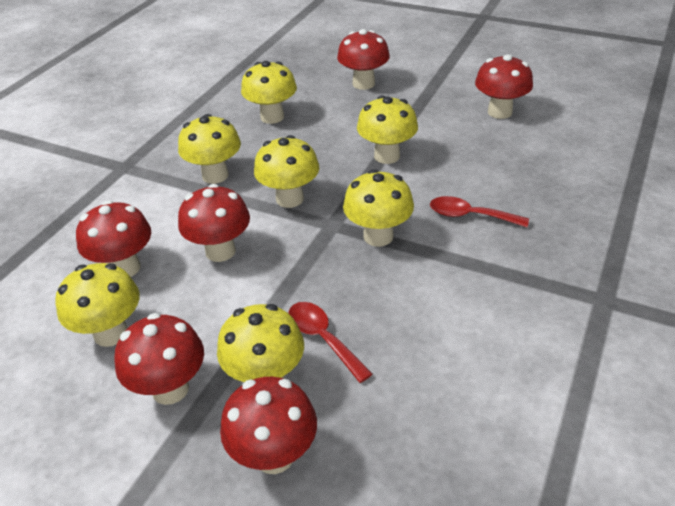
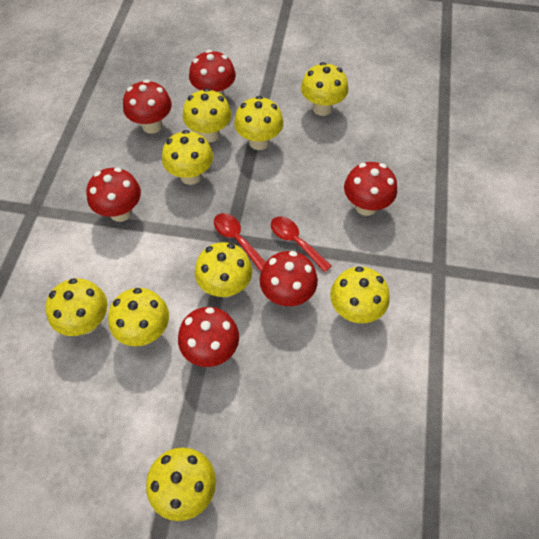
yellow mushroom: [55,263,140,347] [178,114,241,184] [217,304,304,382] [241,61,297,124] [254,135,319,208] [343,169,414,247] [357,96,418,164] = 7 -> [45,278,108,336] [108,288,169,346] [146,447,216,521] [162,130,213,185] [183,88,231,142] [195,242,252,297] [234,96,283,150] [301,62,348,116] [330,267,390,323] = 9

